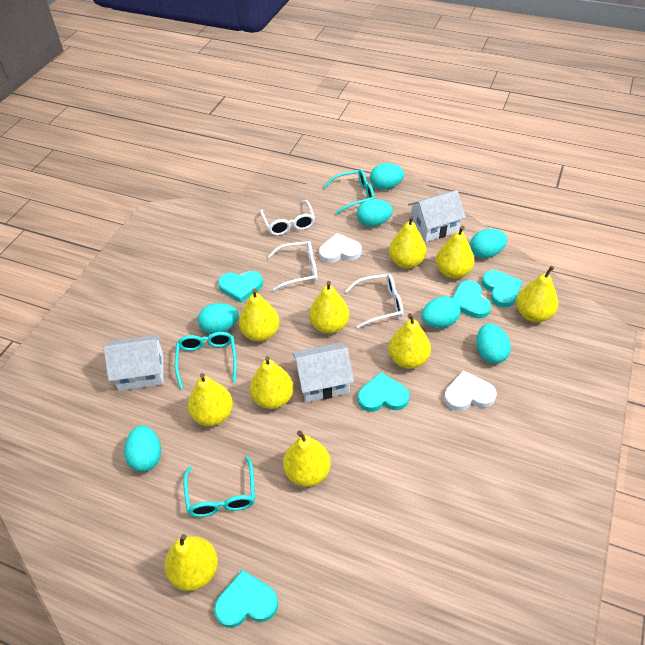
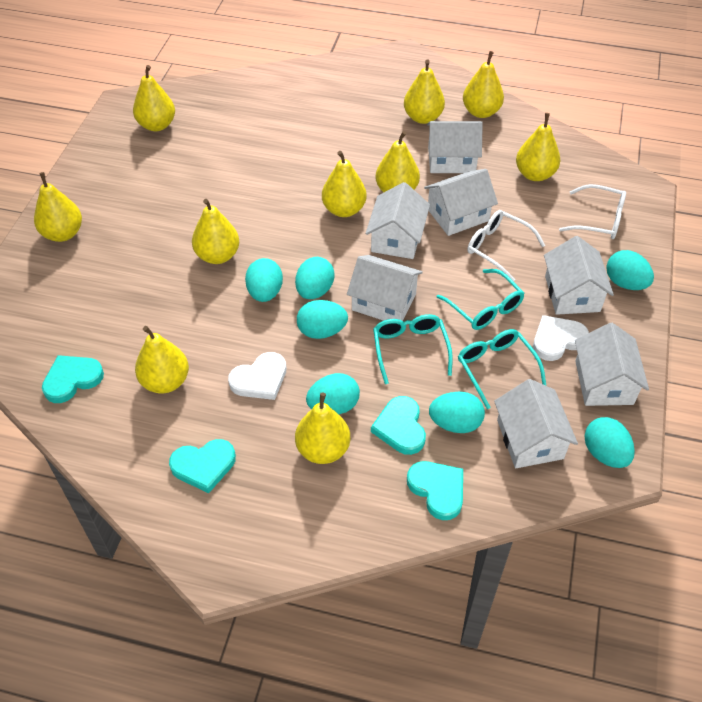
turquoise heart: [214,570,278,628] [218,271,263,303] [358,372,409,412] [453,280,491,319] [482,270,523,308] = 5 -> [42,355,104,403] [169,439,236,493] [371,396,426,455] [407,461,463,520] = 4
white glasses: [260,200,315,236] [268,241,317,291] [345,274,403,329] = 3 -> [467,210,545,281] [559,184,626,239] = 2
white house: [103,334,164,391] [292,343,354,402] [408,190,466,242] = 3 -> [347,255,423,321] [366,182,430,259] [424,169,498,236] [427,121,483,173] [494,379,578,468] [544,236,614,315] [575,323,649,406] = 7

